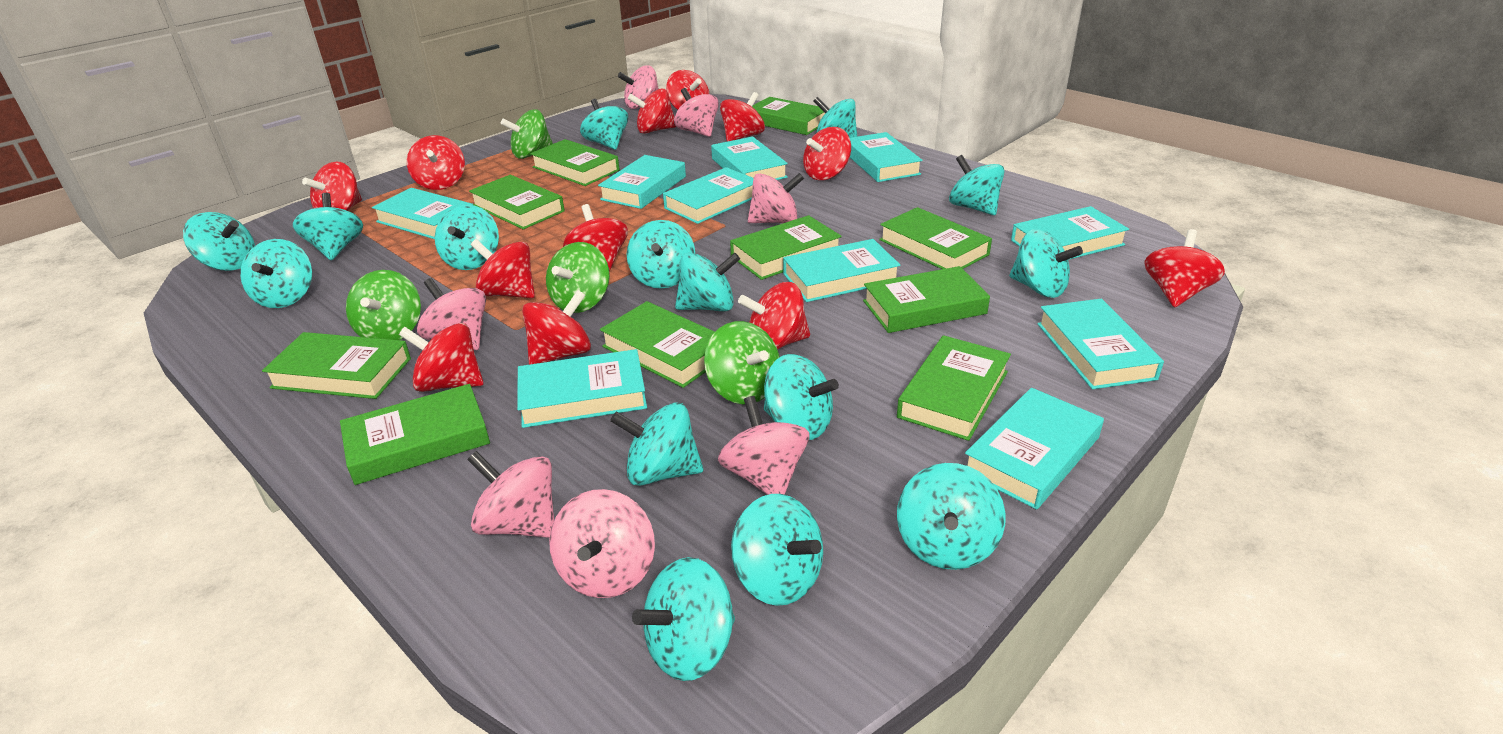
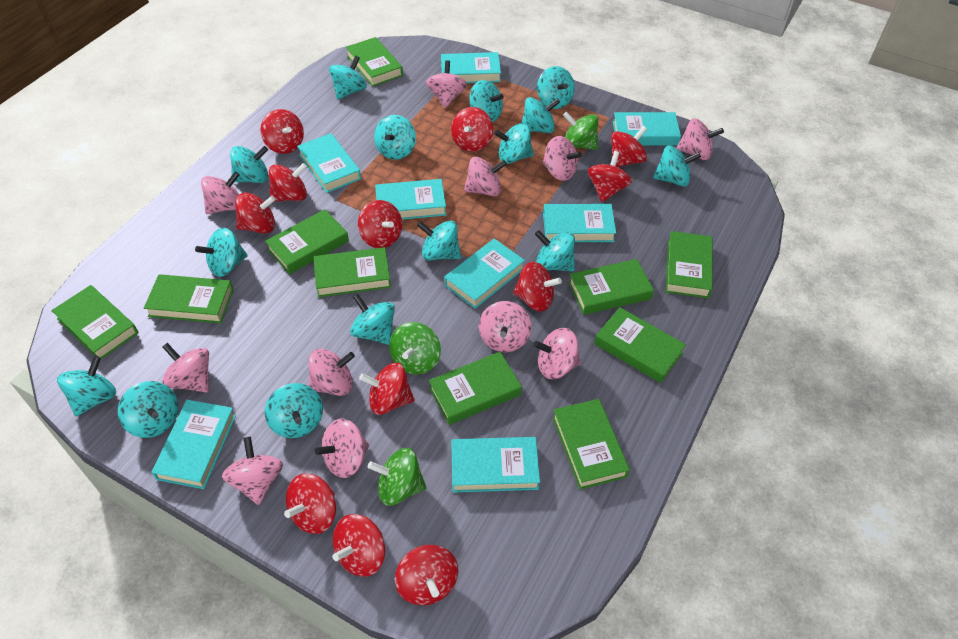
green spinning top: [346,270,421,340] [501,109,553,159] [546,242,610,313] [704,321,779,404] = 4 -> [368,448,427,506] [389,322,441,375] [563,112,598,150] = 3
pink spinning top: [417,278,486,350] [467,451,554,538] [549,489,655,598] [618,65,659,109] [674,88,719,137] [718,396,810,495] [748,173,804,223] = 7 -> [162,343,209,393] [201,171,240,214] [222,437,283,505] [309,349,355,396] [315,419,369,478] [426,60,467,108] [464,157,507,196] [479,301,532,352] [533,328,581,379] [542,136,582,181] [676,118,724,160] = 11
turquoise book: [372,188,473,239] [517,349,647,428] [598,155,686,209] [663,167,753,224] [711,137,788,180] [783,239,900,302] [850,132,923,182] [965,388,1104,510] [1011,206,1129,260] [1037,299,1164,389] = 10 -> [151,400,236,489] [297,133,361,193] [375,179,446,220] [441,52,501,83] [444,239,525,309] [451,437,540,493] [543,204,616,242] [613,112,681,145] = 8

